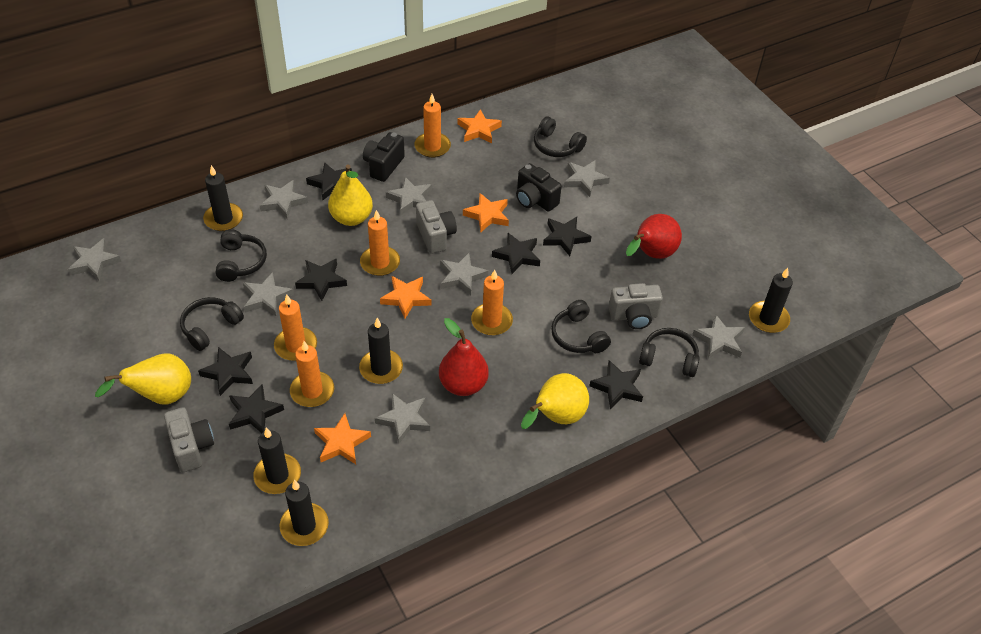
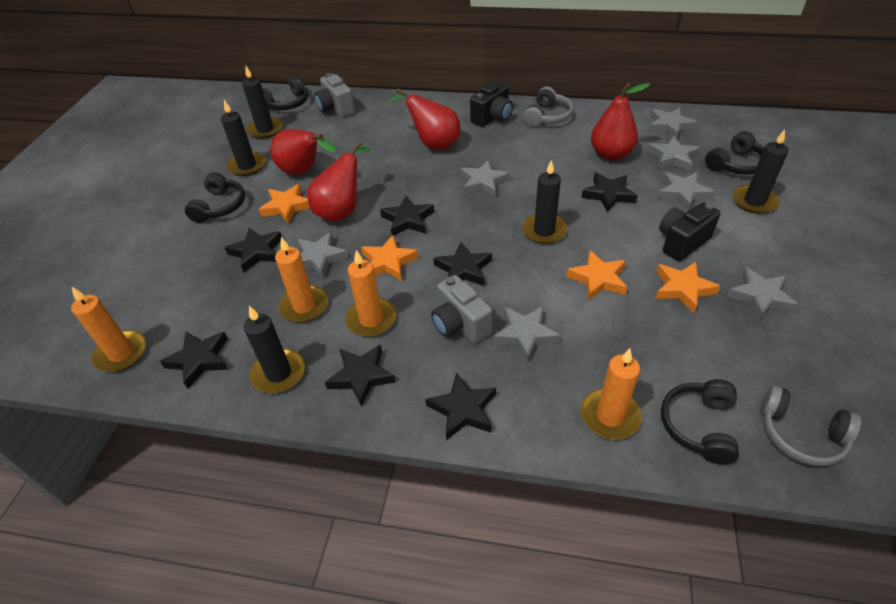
black headphones: [180,297,244,351] [216,229,267,282] [534,116,587,157] [551,300,611,353] [639,328,700,377] = 5 -> [185,172,245,223] [263,76,308,110] [661,379,739,464] [705,131,764,175] = 4
grey camera: [164,407,214,472] [416,200,457,254] [609,283,663,329] = 3 -> [314,73,355,117] [431,275,492,344] = 2
grey headphones: none = 0 -> [523,87,574,127] [761,385,861,466] = 2
grey star: [68,238,122,281] [243,272,294,316] [260,180,308,219] [375,393,430,444] [386,177,432,215] [440,253,488,296] [564,160,610,197] [692,314,745,359] = 8 -> [297,232,349,278] [460,160,510,198] [493,306,560,362] [647,136,700,171] [648,108,697,139] [657,172,715,211] [726,267,799,321] = 7
orange candle: [274,294,317,361] [290,341,334,407] [360,210,400,276] [415,94,451,158] [471,270,513,336] = 5 -> [71,287,146,372] [275,237,328,323] [345,250,396,337] [581,348,642,439] = 4
red pear: [439,318,489,396] [626,214,682,259] = 2 -> [270,129,336,175] [307,141,371,222] [387,88,461,150] [591,83,650,160] = 4
yellow pear: [95,353,191,405] [328,164,373,226] [521,373,589,429] = 3 -> none = 0

